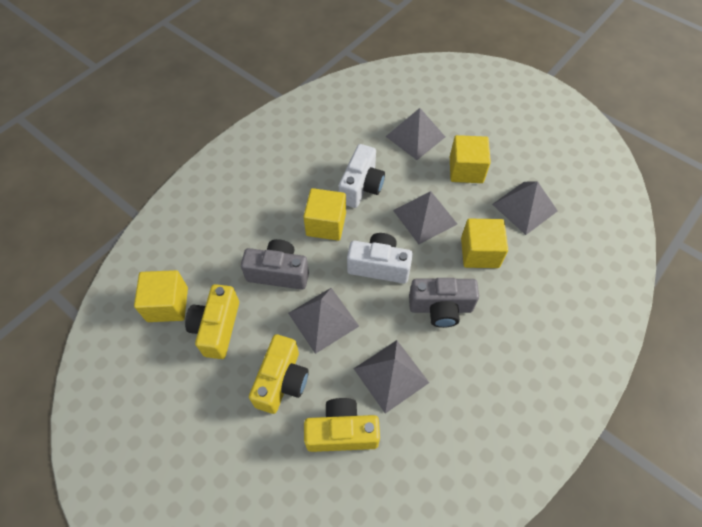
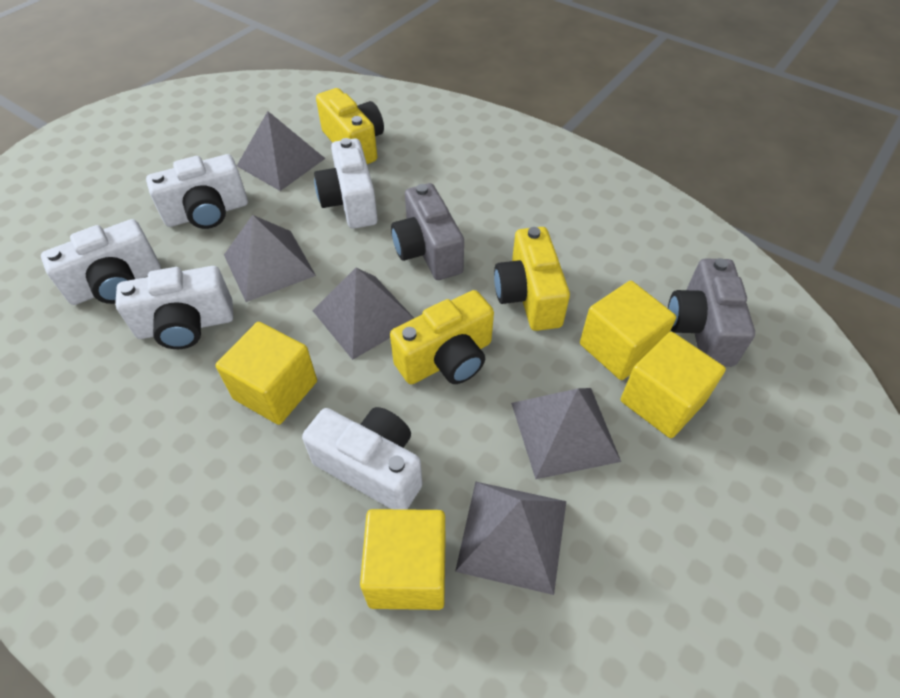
white camera: [339,144,385,208] [347,233,413,284] = 2 -> [41,219,161,305] [115,266,233,349] [146,154,248,229] [302,407,423,510] [314,138,378,229] = 5

